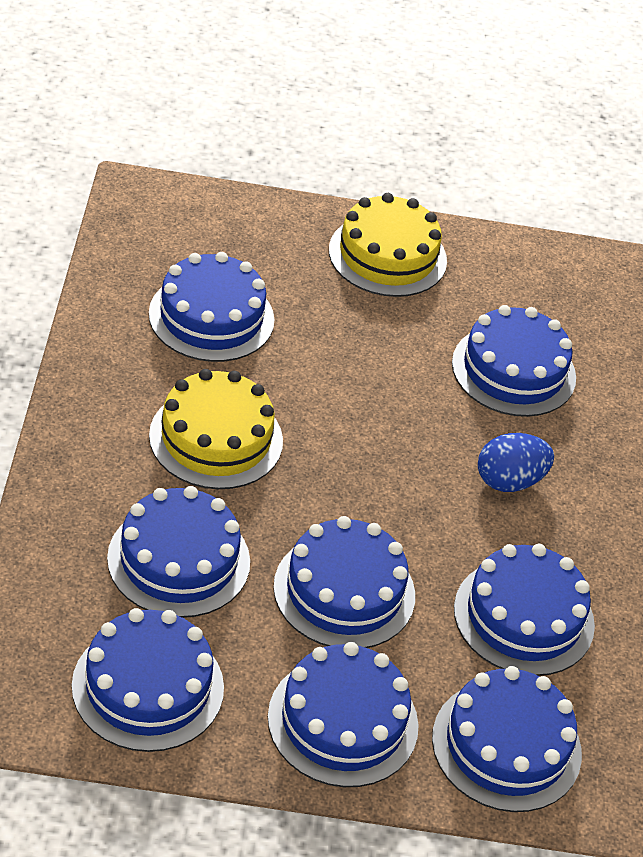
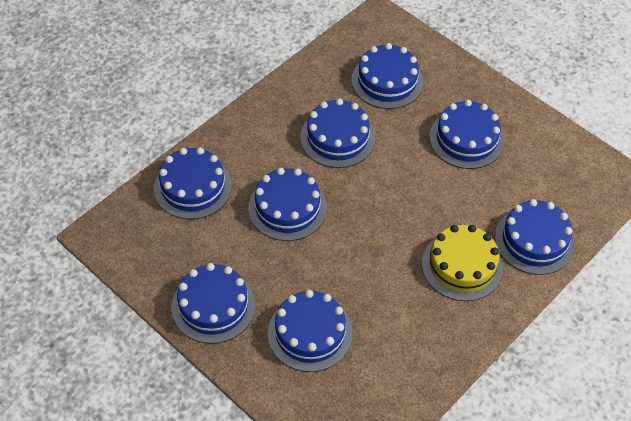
blue egg: [478,433,554,492] = 1 -> none = 0
yellow cake: [149,369,283,489] [329,193,447,297] = 2 -> [422,225,503,301] = 1

